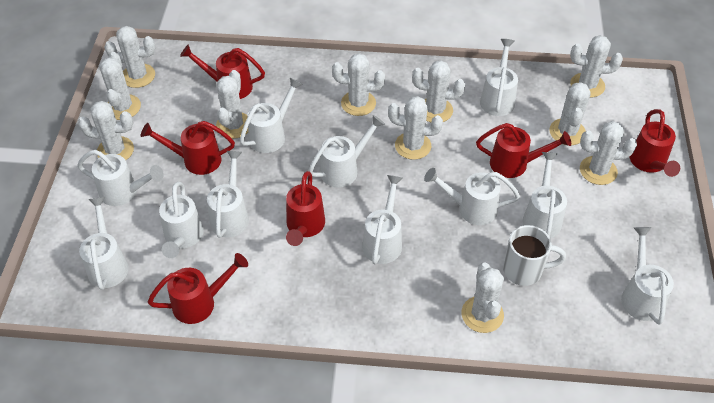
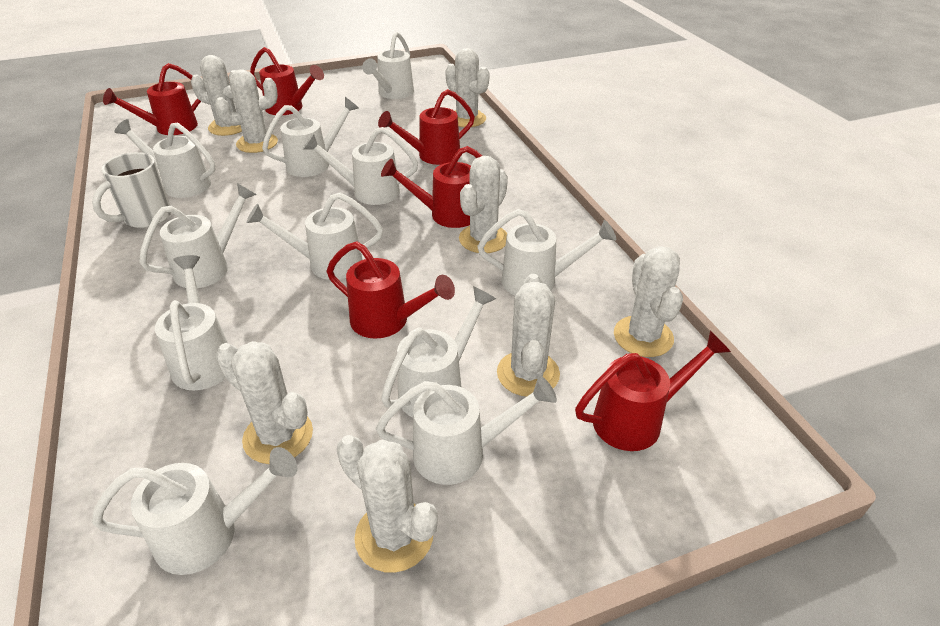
white cactus: [78,101,134,160] [99,52,141,120] [104,26,155,88] [216,70,248,139] [332,53,385,116] [388,96,443,160] [412,60,465,122] [462,262,504,333] [549,82,591,145] [570,35,623,98] [580,121,637,185] = 11 -> [191,55,242,136] [215,69,278,153] [216,341,313,464] [336,435,438,573] [445,48,490,127] [459,156,508,253] [497,274,560,397] [614,246,683,357] = 8

